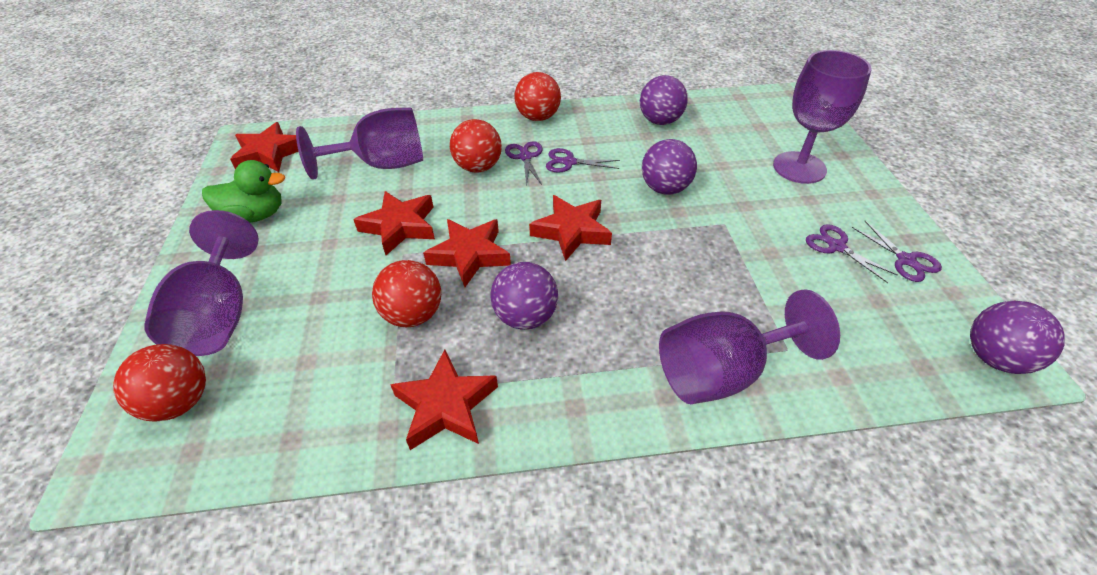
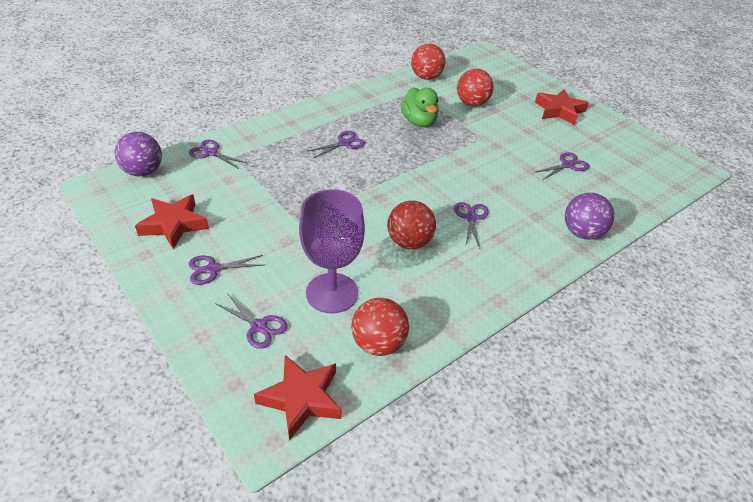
purple ball: [490,262,558,330] [640,75,688,125] [642,139,697,194] [970,301,1065,374] = 4 -> [114,132,162,176] [565,193,614,240] = 2
purple goblet: [144,210,259,356] [296,108,423,180] [659,289,840,404] [773,50,872,184] = 4 -> [299,189,365,314] = 1
purple scissors: [505,141,543,187] [546,148,620,173] [806,224,897,283] [852,221,942,282] = 4 -> [189,140,247,169] [189,255,263,285] [215,293,288,349] [308,131,365,158] [454,202,489,248] [534,152,589,180] = 6
red star: [230,122,299,172] [353,191,435,255] [390,350,498,450] [423,219,511,287] [529,195,612,261] = 5 -> [135,195,209,249] [254,355,341,440] [535,89,589,125] = 3

